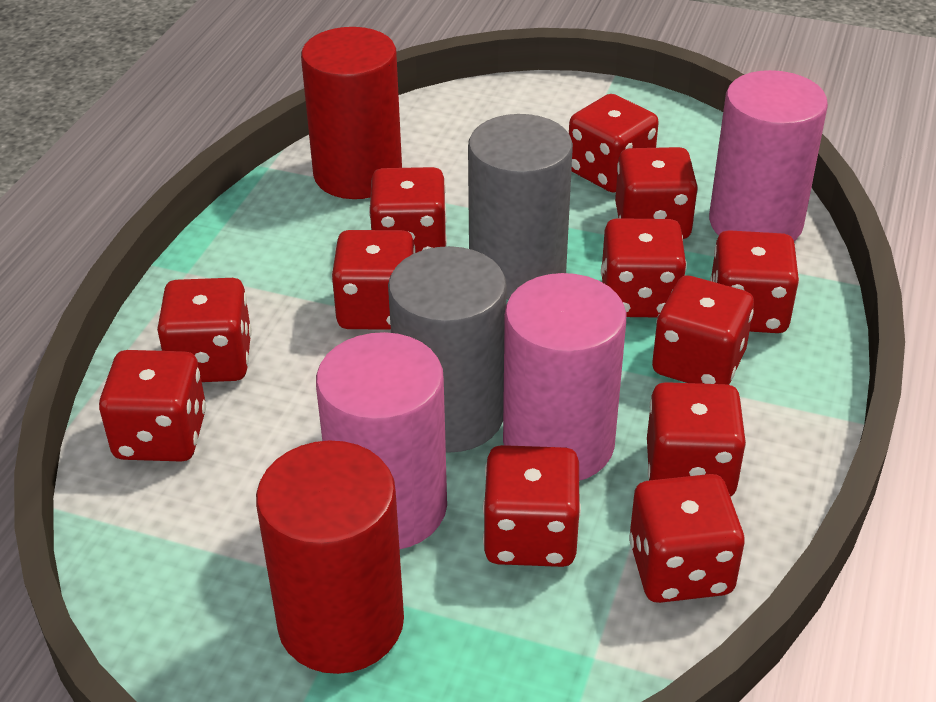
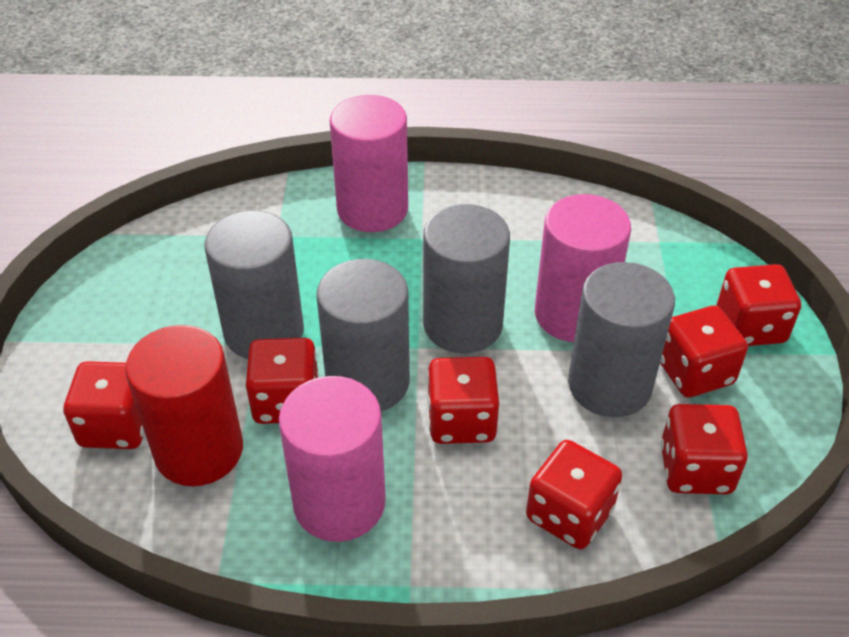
grey cylinder: [388,246,507,453] [468,114,573,300] = 2 -> [204,210,304,359] [316,259,410,412] [423,204,510,354] [568,262,675,417] = 4
red cylinder: [256,440,404,674] [301,27,402,199] = 2 -> [125,325,243,486] = 1
red dice: [99,350,206,462] [157,278,252,382] [331,230,416,330] [369,167,447,253] [483,445,581,567] [569,94,659,193] [601,218,687,317] [615,147,698,239] [629,474,745,603] [647,382,746,497] [652,276,754,385] [710,230,799,333] = 12 -> [64,361,144,449] [245,338,319,424] [427,357,500,444] [526,440,622,549] [660,306,748,397] [661,404,748,494] [717,264,801,346] = 7

